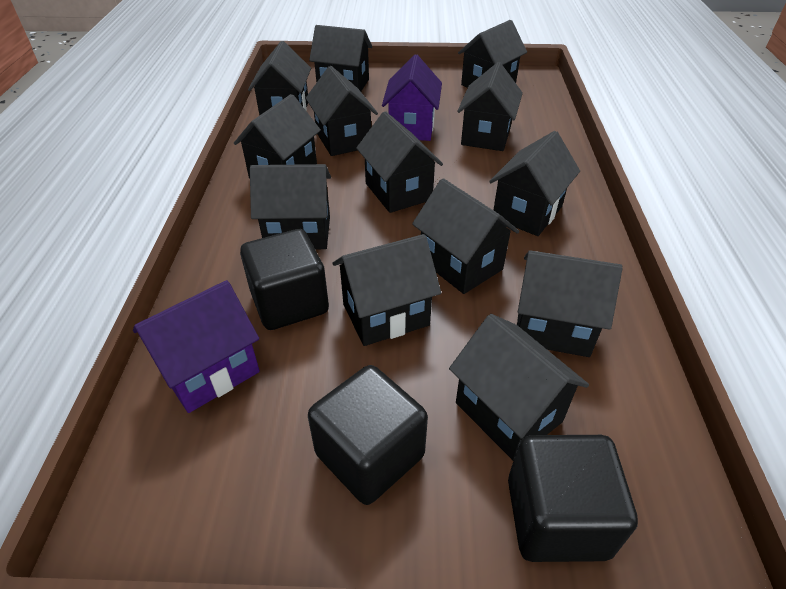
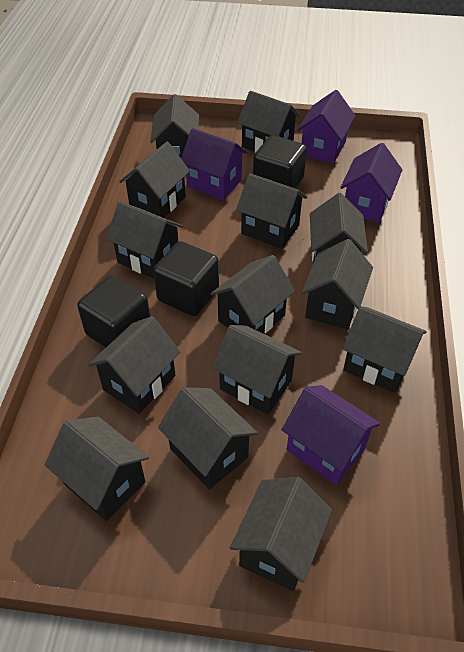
black house: [234,94,321,179] [248,41,311,116] [250,164,331,249] [306,66,378,156] [309,25,372,91] [332,234,441,346] [356,111,443,213] [412,178,519,294] [449,314,589,461] [457,62,523,151] [458,20,527,88] [489,131,580,236] [517,250,623,357] = 13 -> [45,417,149,521] [88,316,180,414] [106,201,183,278] [119,142,190,218] [150,94,199,158] [158,387,258,489] [210,255,295,334] [212,325,302,414] [230,477,332,591] [236,173,307,249] [237,91,301,153] [301,239,373,330] [310,193,368,263] [342,306,427,393] = 14
purple house: [133,280,260,413] [382,55,442,141] = 2 -> [181,128,247,200] [282,385,380,485] [297,90,355,164] [340,143,402,223] = 4

